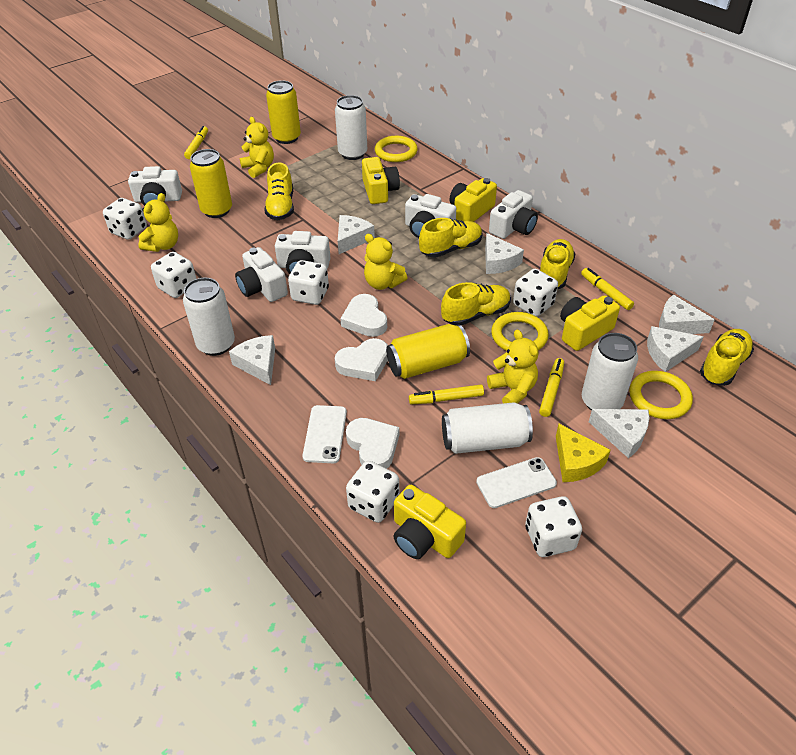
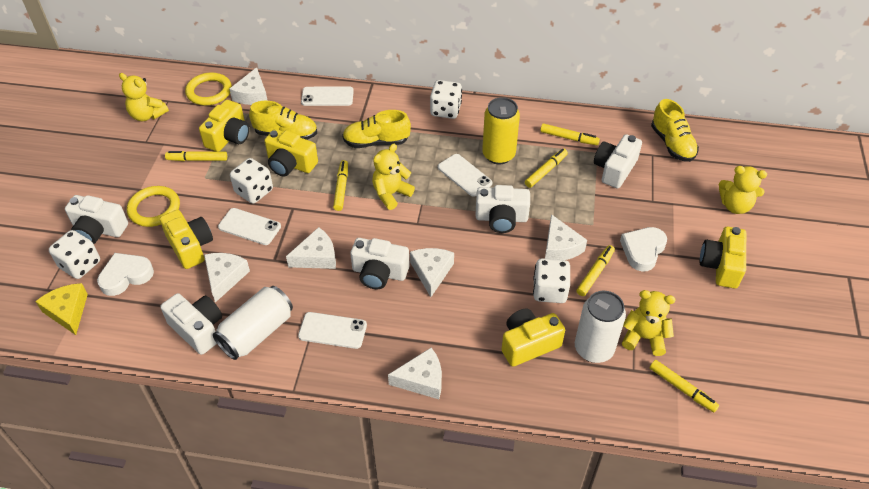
white can: [183,278,235,356] [335,95,367,160] [442,402,533,454] [582,333,638,411] = 4 -> [213,286,293,360] [575,291,626,363] = 2
white dice: [103,198,147,240] [151,252,196,298] [288,260,329,305] [346,461,399,523] [513,269,558,317] [525,496,582,557] = 6 -> [49,230,100,279] [230,158,273,204] [430,80,462,119] [533,258,570,303] = 4
white heart: [335,338,388,381] [340,294,387,337] [346,418,399,469] = 3 -> [97,253,154,296] [620,227,667,271] = 2
white phone: [302,405,347,463] [476,457,557,508] = 2 -> [218,208,281,245] [298,312,367,349] [301,87,354,106] [438,154,492,197] = 4
yellow camera: [362,157,400,204] [394,485,466,559] [450,178,497,222] [560,295,620,351] = 4 -> [160,210,213,269] [199,100,250,151] [264,129,318,177] [501,309,565,367] [700,227,746,289] = 5
yellow can: [190,149,232,218] [266,80,301,144] [386,324,470,379] = 3 -> [482,97,520,164] = 1
yellow marker: [184,126,208,159] [409,385,484,404] [539,358,564,417] [581,268,634,310] = 4 -> [165,151,227,161] [333,160,348,211] [525,149,568,188] [540,123,600,145] [576,245,615,296] [650,360,719,412] = 6
yellow ring: [375,136,418,162] [491,312,549,351] [629,371,693,419] = 3 -> [127,186,180,227] [185,72,232,106] = 2
yellow shoe: [265,162,294,221] [419,218,483,258] [441,282,511,325] [540,239,575,289] [700,329,754,386] = 5 -> [249,101,317,140] [342,110,411,148] [651,99,699,162] = 3

